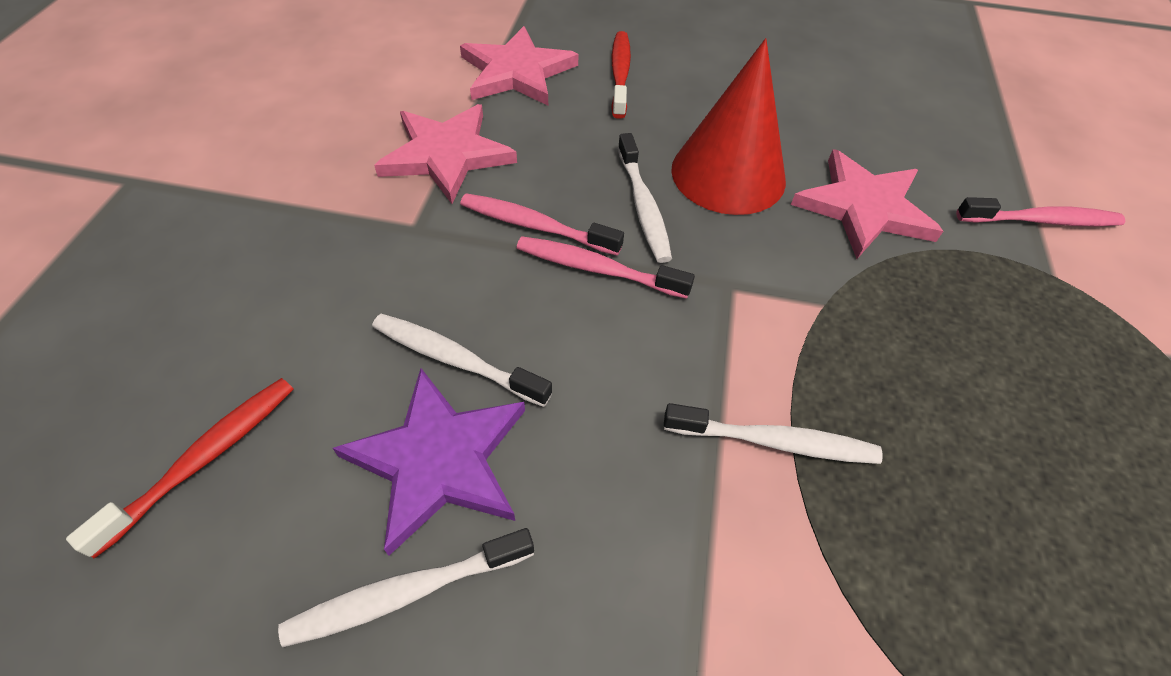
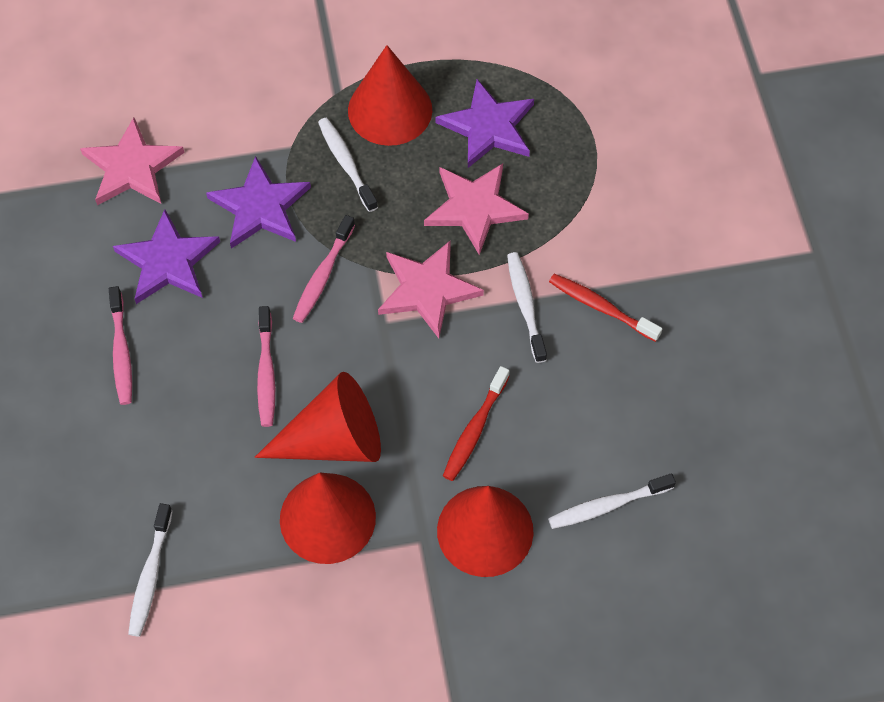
purple star: [333,368,525,556] = 1 -> [113,209,220,304] [206,156,311,249] [436,79,534,168] = 3
red cone: [671,38,786,215] = 1 -> [255,372,381,462] [280,472,376,564] [348,45,432,146] [437,486,534,577] = 4

